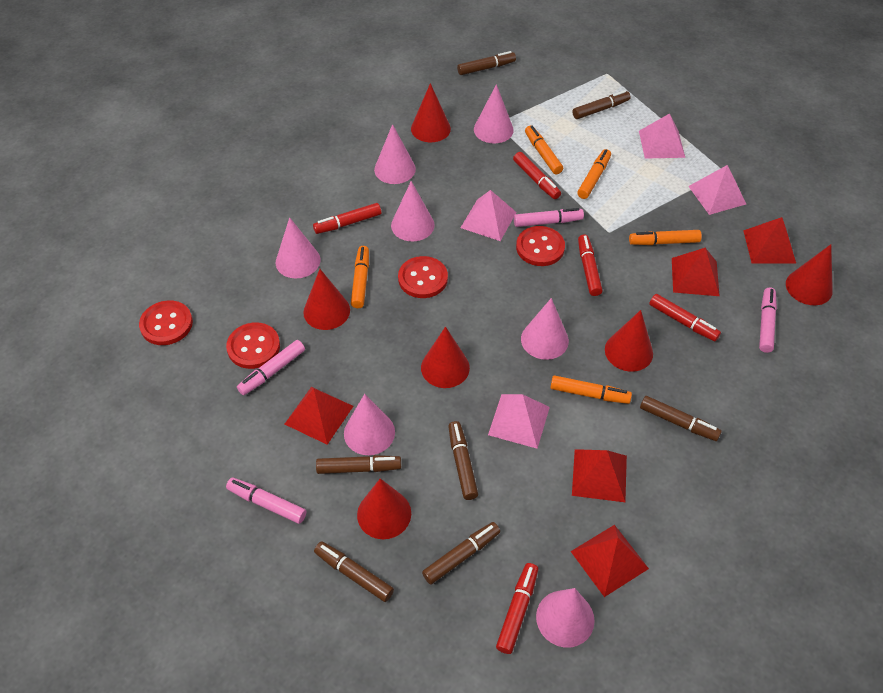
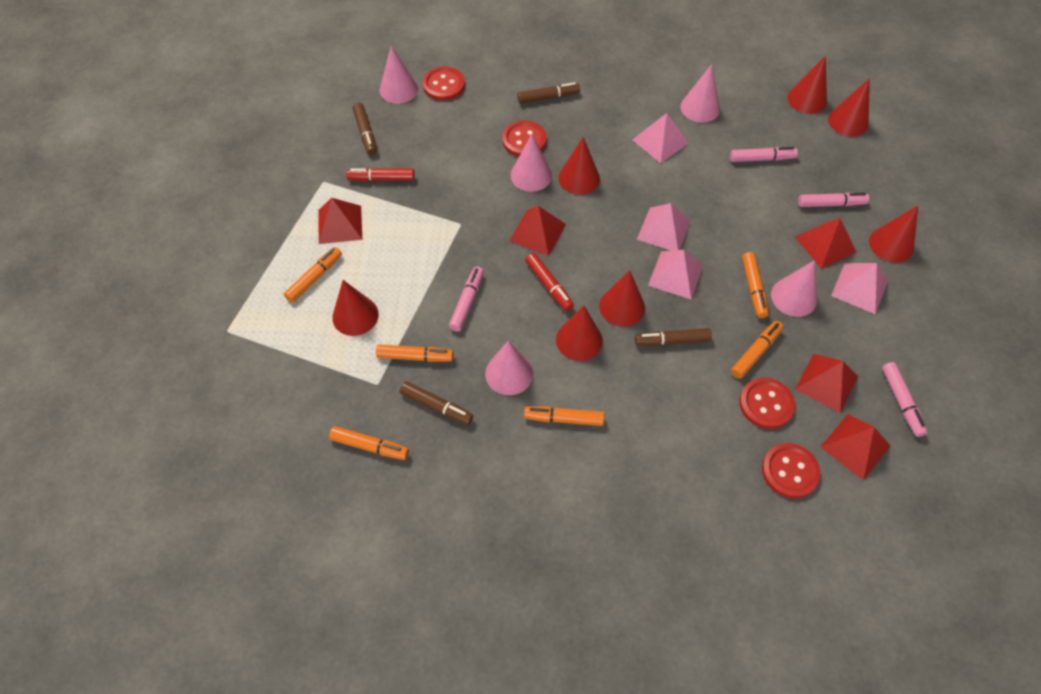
brown marker: [314,541,394,602] [316,455,401,474] [422,522,500,584] [448,421,478,500] [457,51,516,75] [573,90,630,119] [640,396,722,441] = 7 -> [353,103,377,155] [400,381,473,425] [518,82,580,104] [635,328,712,346] = 4
orange marker: [351,246,369,308] [525,125,563,174] [550,375,632,404] [577,149,611,199] [629,230,702,245] = 5 -> [284,247,342,303] [329,426,409,460] [376,344,454,362] [524,407,604,426] [731,321,783,379] [742,252,769,318] = 6
pink cone: [276,217,320,278] [344,394,395,455] [374,124,416,184] [391,181,435,241] [474,84,514,143] [521,298,569,360] [536,588,595,648] = 7 -> [380,45,418,104] [485,340,533,395] [510,134,552,192] [681,64,720,123] [771,260,817,317] = 5
red cone: [303,269,350,330] [357,478,411,539] [411,83,451,142] [421,326,470,388] [605,310,653,372] [786,244,833,305] = 6 -> [332,280,379,336] [556,306,603,361] [558,137,600,195] [599,270,645,327] [787,56,827,114] [828,78,870,137] [869,206,918,263] = 7
red marker: [313,203,381,234] [496,563,538,654] [513,152,561,199] [578,235,603,296] [649,294,721,341] = 5 -> [346,168,415,181] [525,253,574,311] = 2

